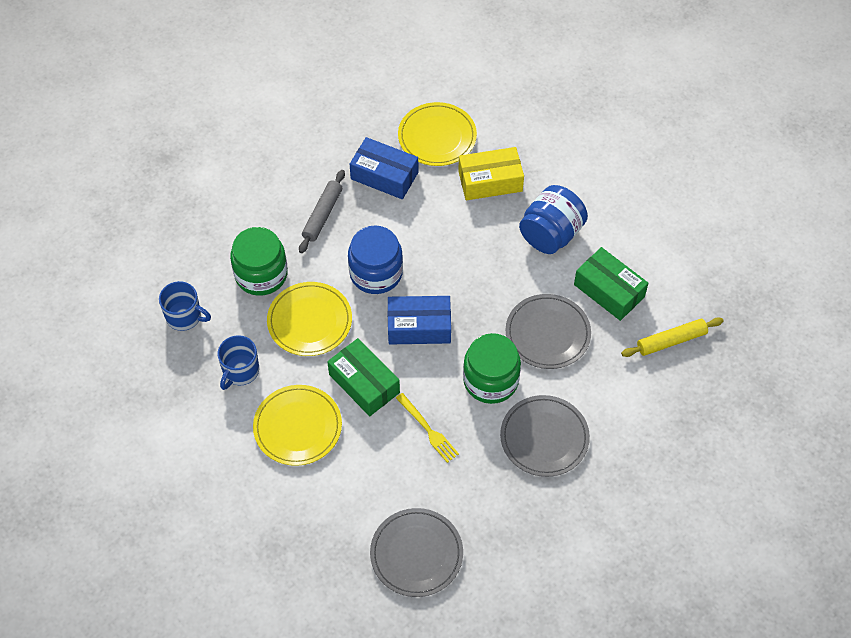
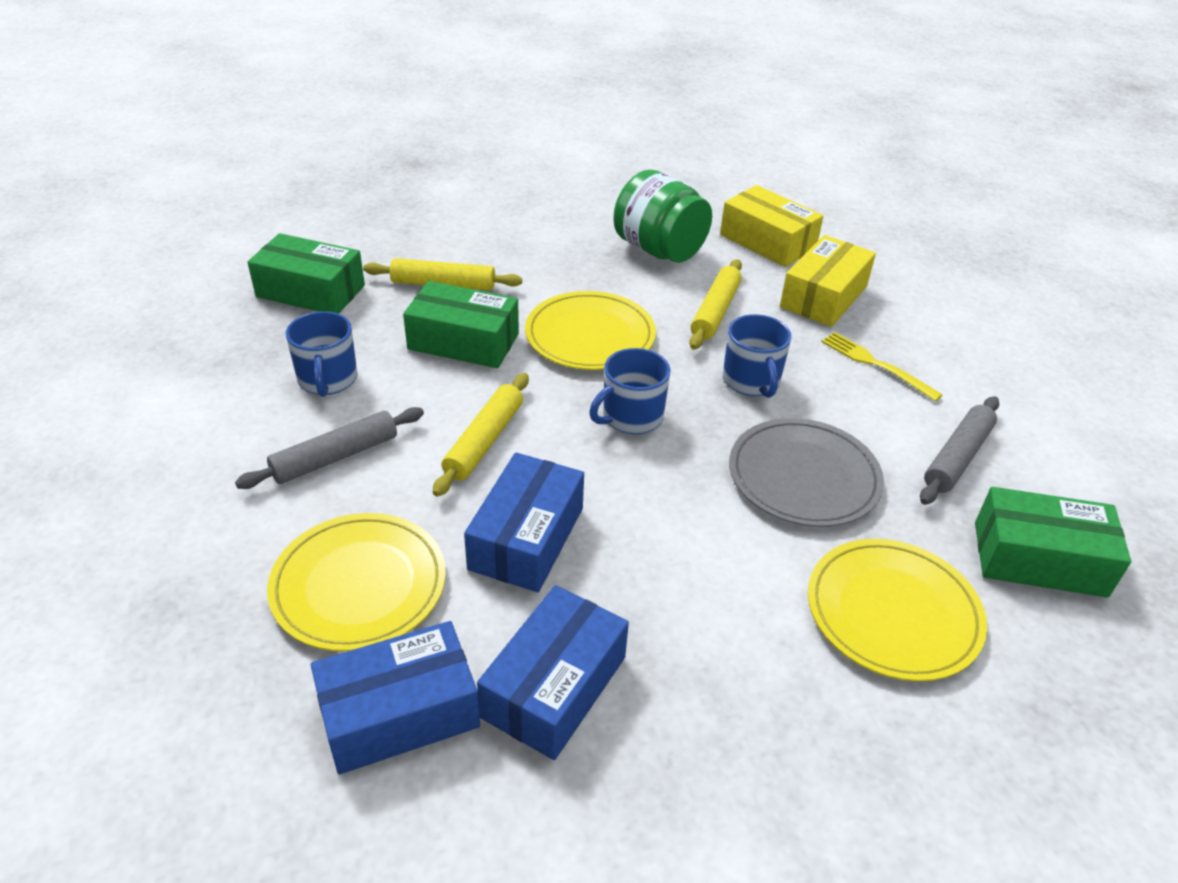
blue box: [350,137,418,199] [388,296,451,344] = 2 -> [311,621,480,774] [464,452,584,592] [477,585,629,760] = 3
blue jar: [348,225,403,294] [519,185,588,254] = 2 -> none = 0
blue mug: [159,281,211,331] [217,335,259,390] = 2 -> [286,311,357,397] [589,348,671,434] [723,314,791,398] = 3
green box: [327,338,400,416] [574,247,648,321] = 2 -> [247,233,365,314] [403,281,519,368] [975,487,1131,598] = 3
green jar: [230,227,288,296] [463,333,521,404] = 2 -> [613,169,712,263] = 1
grey plate: [370,508,463,597] [500,395,590,477] [505,294,591,369] = 3 -> [729,418,884,527] = 1
grey rolling pin: [299,170,345,253] = 1 -> [235,407,424,489] [920,396,999,505] = 2
yellow box: [458,147,524,200] = 1 -> [720,185,823,267] [780,235,876,327] = 2
yellow rolling pin: [621,317,724,357] = 1 -> [363,258,522,291] [433,373,529,497] [689,259,742,350] = 3

